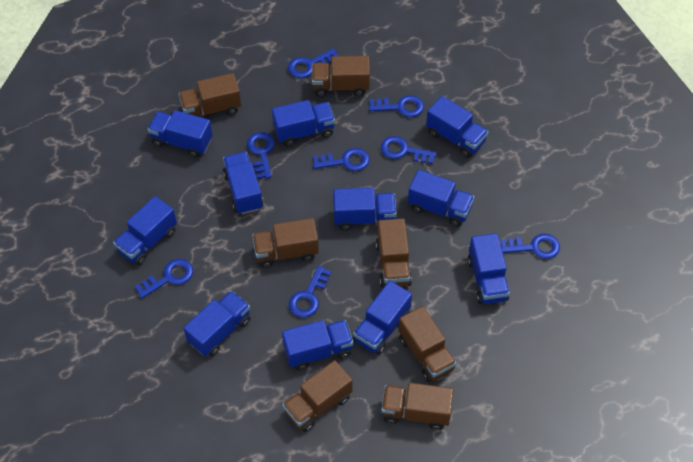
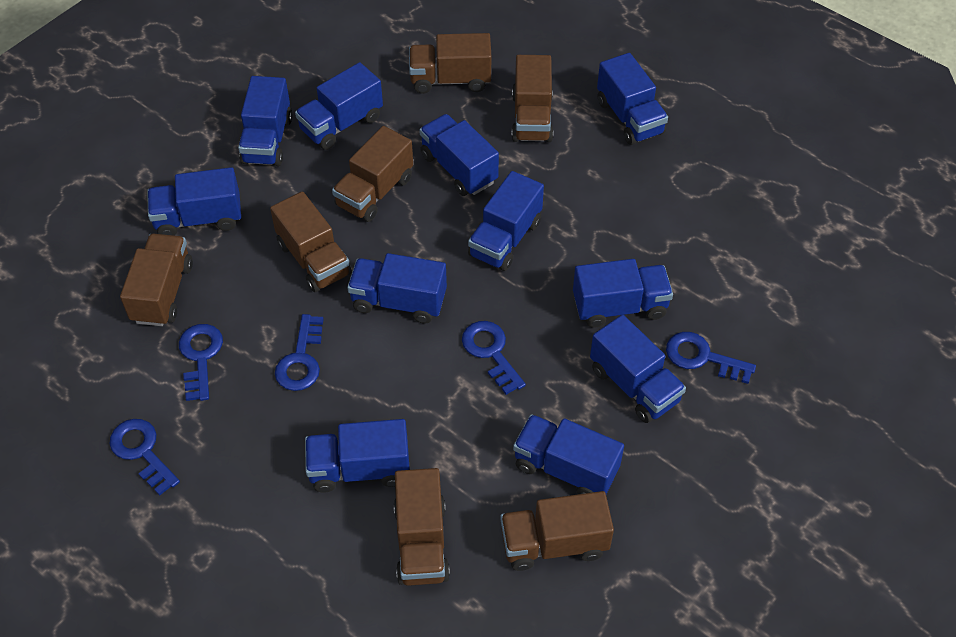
blue key: [135,259,193,298] [247,132,275,179] [288,48,338,78] [289,266,332,318] [313,148,369,171] [369,95,424,117] [381,136,437,164] [501,234,560,259] = 8 -> [110,419,180,495] [179,324,223,401] [275,314,324,391] [462,321,526,395] [666,332,756,384] = 5

